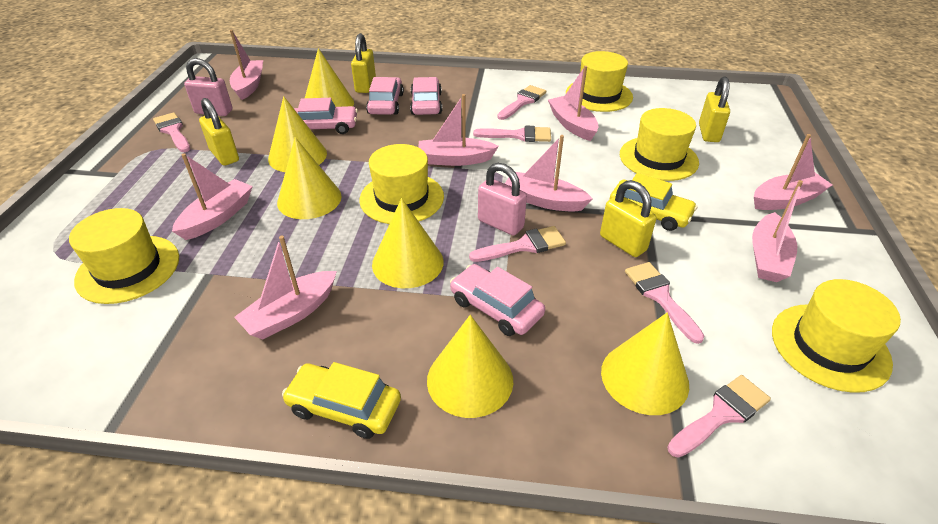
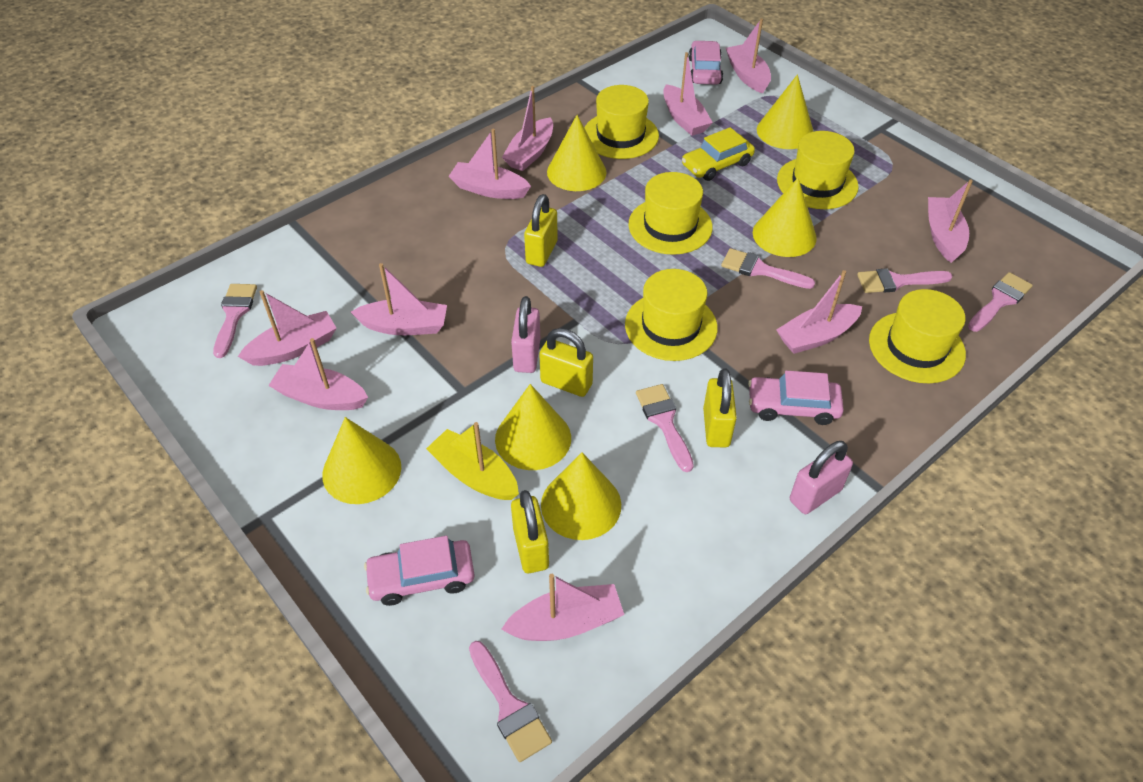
pink boat: [172,153,253,240] [230,30,263,100] [234,236,337,340] [418,94,499,166] [505,135,593,211] [548,66,599,141] [752,180,803,282] [754,134,832,210] = 8 -> [238,290,336,366] [268,338,368,410] [351,263,447,335] [449,129,531,199] [501,574,624,641] [502,86,553,171] [663,52,713,136] [726,19,771,94] [776,270,862,354] [928,180,973,263] = 10
pink car: [294,98,358,134] [366,77,404,115] [410,77,442,115] [450,264,545,336] = 4 -> [364,536,475,606] [689,41,723,84] [748,370,844,425] = 3
yellow boat: none = 0 -> [426,422,519,500] = 1
yellow car: [282,362,401,439] [609,173,697,231] = 2 -> [682,127,755,181] = 1

